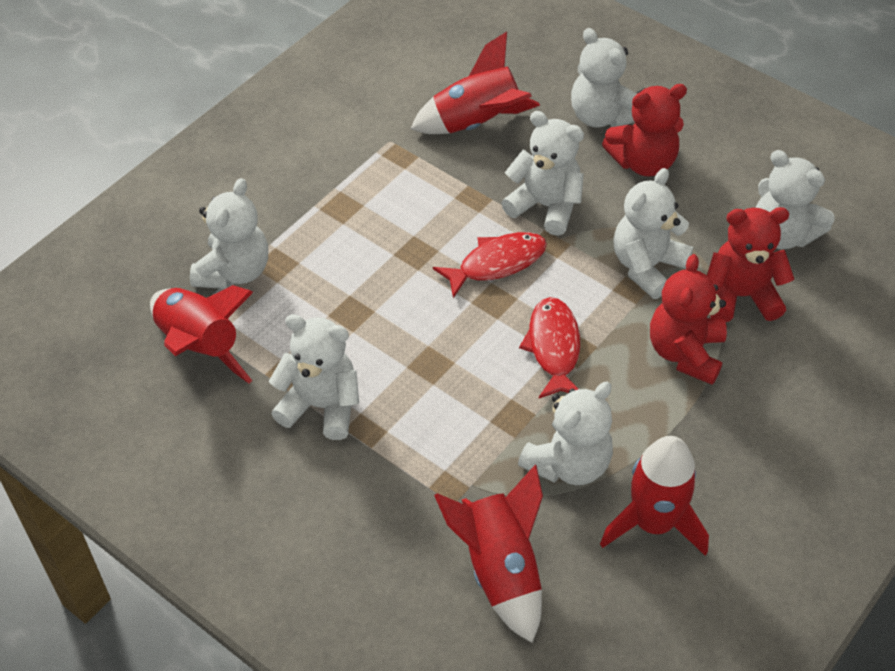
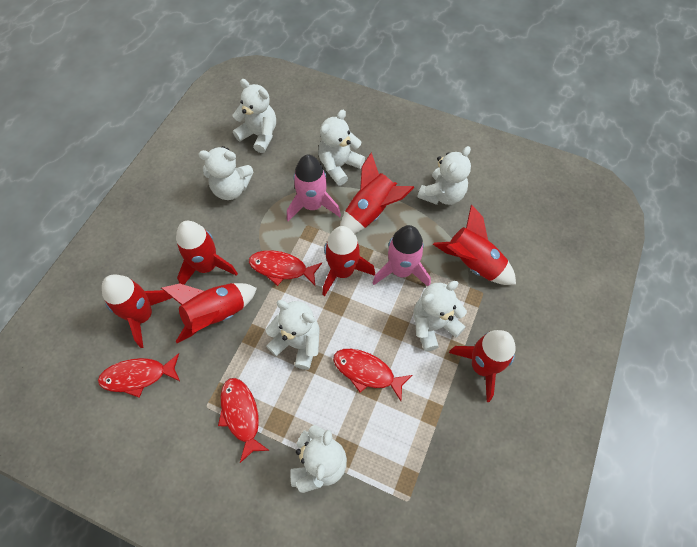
pink rocket: none = 0 -> [287,155,341,221] [373,225,431,287] = 2
red fish: [433,232,547,298] [519,297,580,398] = 2 -> [98,353,180,398] [218,378,270,463] [249,250,322,286] [333,349,412,401] = 4
red rocket: [150,285,253,383] [410,32,540,134] [434,464,543,643] [600,436,709,556] = 4 -> [102,274,172,348] [161,283,257,343] [176,221,238,285] [322,226,375,296] [340,153,415,234] [433,205,516,285] [449,330,516,402] = 7
red teddy bear: [602,84,687,177] [650,254,727,385] [707,207,794,322] = 3 -> none = 0

